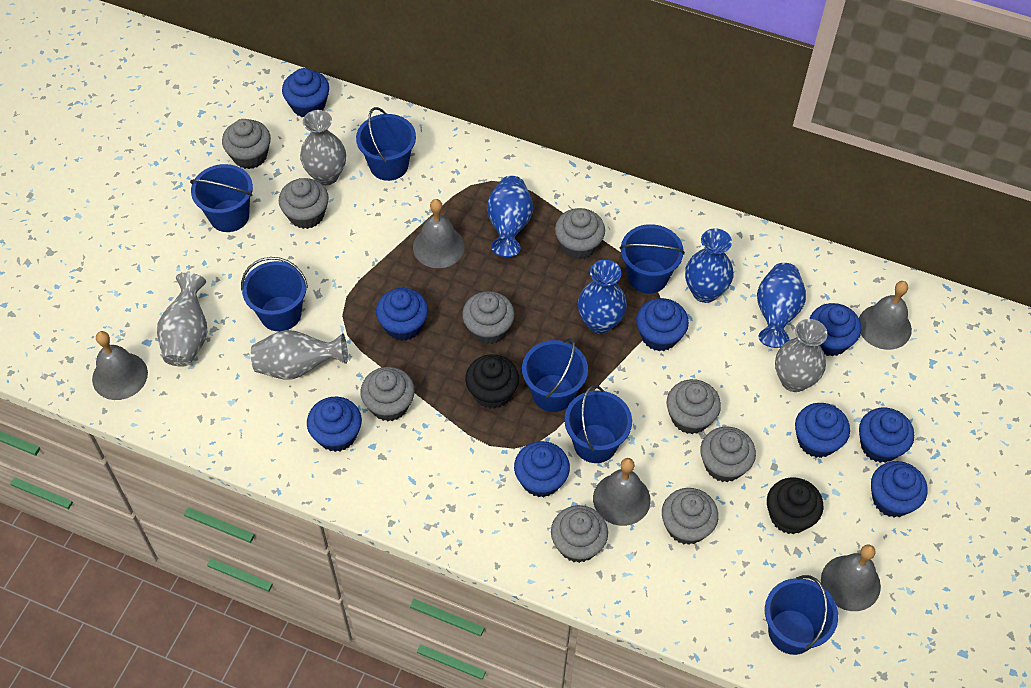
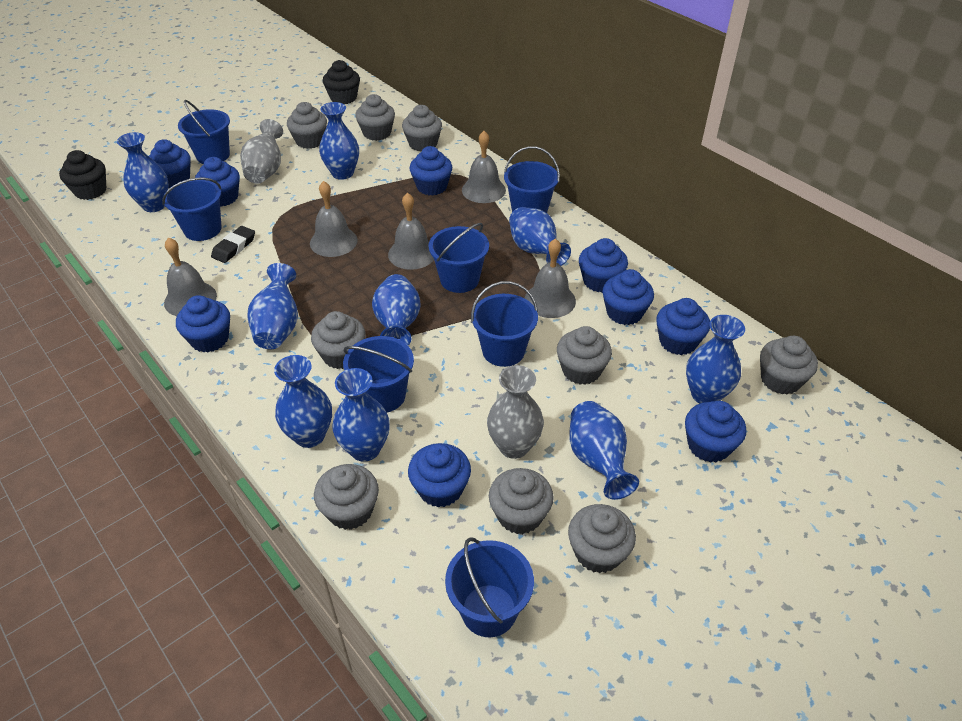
black eraser: none = 0 -> [211,226,255,263] = 1
blue vase: [487,176,533,257] [578,260,627,334] [685,228,734,303] [757,263,806,348] = 4 -> [117,132,168,212] [248,263,298,349] [274,355,332,448] [319,102,359,180] [332,368,390,462] [372,274,421,346] [509,207,571,266] [569,401,639,500] [686,315,745,404] = 9
grey vase: [157,273,207,367] [251,330,348,379] [300,110,346,185] [775,319,827,392] = 4 -> [240,119,283,184] [487,365,544,459] = 2

